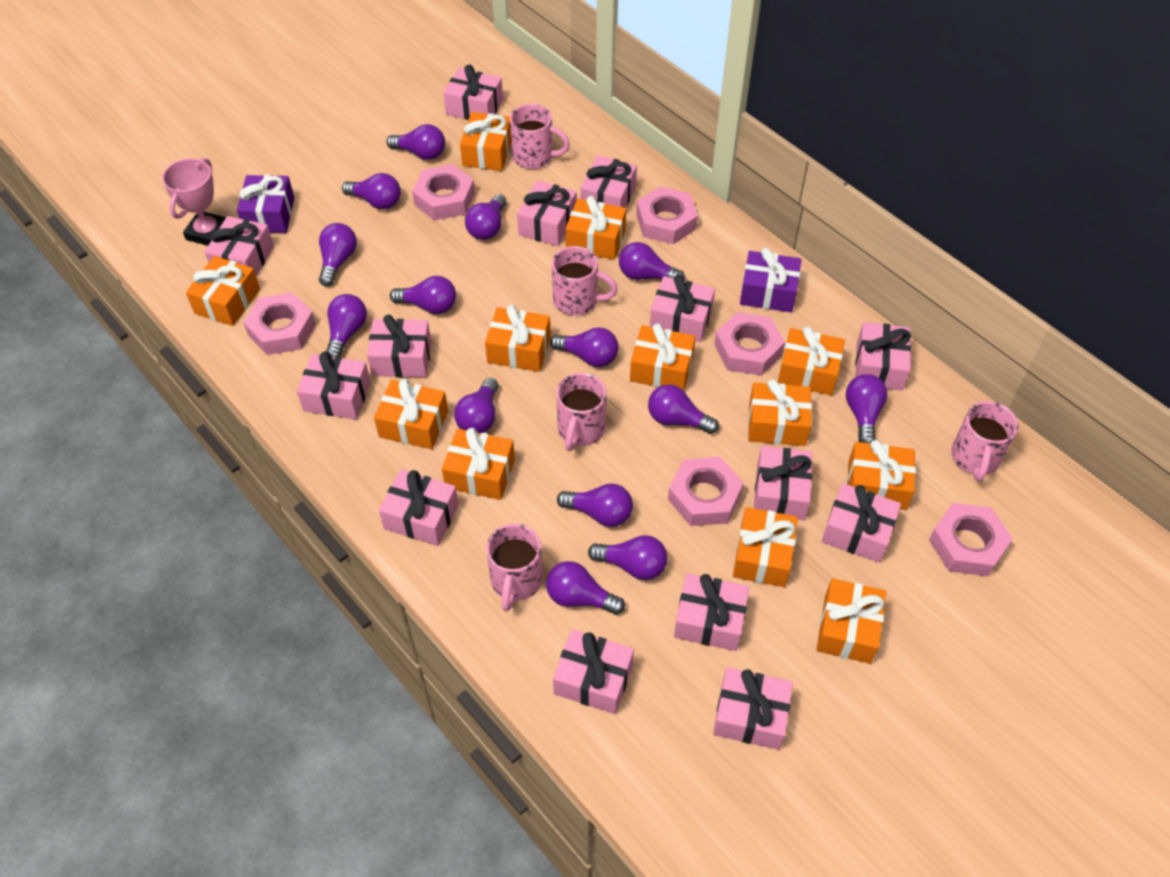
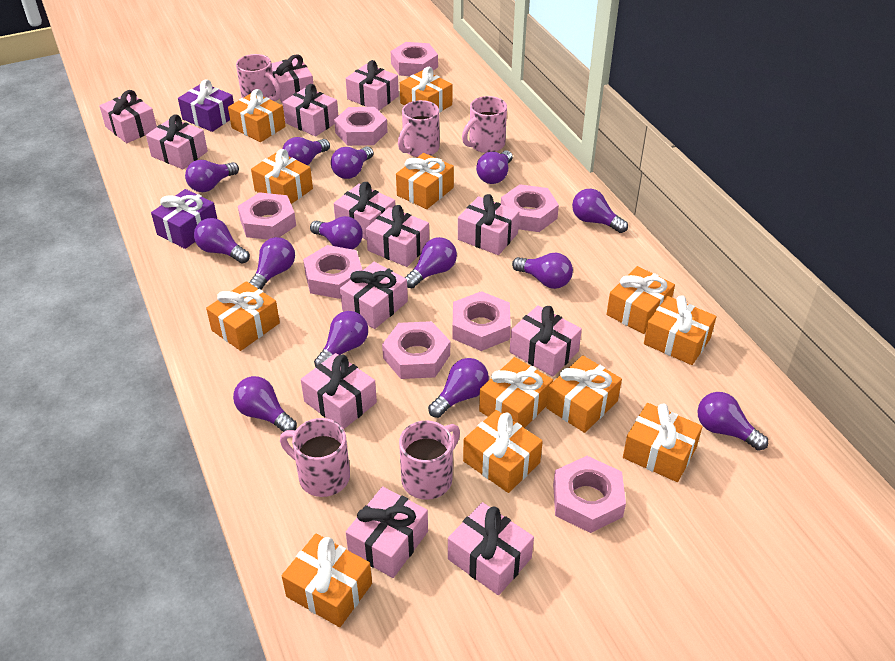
pink gift: [205,216,274,276] [297,351,371,420] [367,314,431,377] [379,469,459,546] [443,64,503,120] [517,180,577,246] [553,629,634,714] [580,155,637,208] [650,274,715,342] [674,573,749,651] [713,667,793,750] [754,446,813,520] [821,483,901,563] [855,322,911,391] = 14 -> [99,90,157,143] [146,114,208,169] [271,54,313,104] [283,84,338,137] [301,353,377,429] [333,182,395,240] [340,262,408,329] [346,60,399,111] [346,486,428,578] [366,205,429,267] [448,502,534,595] [458,194,519,255] [510,305,582,377] = 13
pink nut: [243,292,316,355] [412,164,475,220] [636,186,698,244] [668,457,744,526] [714,312,785,376] [929,503,1013,577] = 6 -> [238,192,296,240] [303,245,362,299] [334,107,388,146] [382,321,450,379] [391,42,438,76] [452,291,511,351] [501,184,559,232] [553,456,626,533] = 8
pink trophy: [162,158,226,246] = 1 -> none = 0

